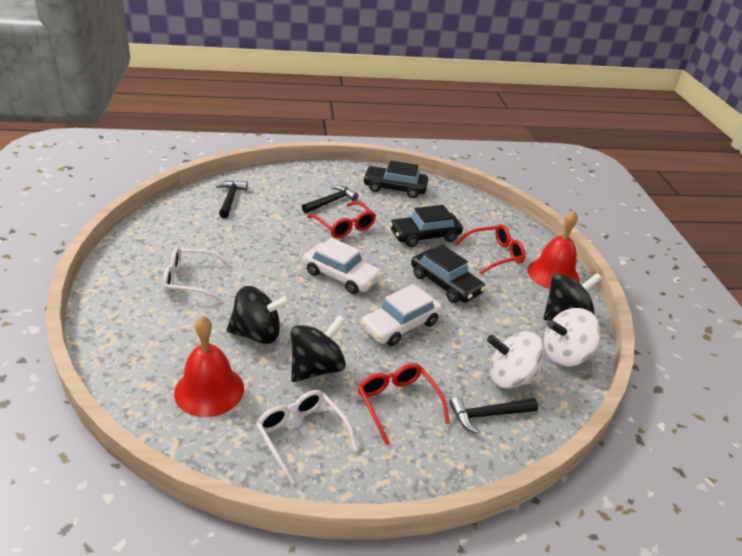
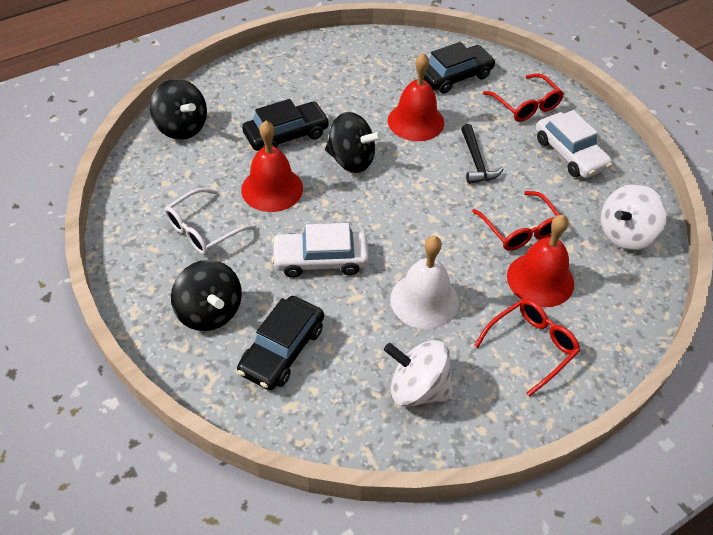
black hammer: [216,181,248,218] [302,185,358,213] [449,396,538,434] = 3 -> [461,124,503,184] = 1
red bell: [174,316,244,417] [527,211,580,289] = 2 -> [241,121,303,212] [388,53,444,141] [507,215,574,307] = 3
white bell: none = 0 -> [390,236,459,329] = 1
white glasses: [163,247,231,301] [256,390,358,484] = 2 -> [164,188,256,255] = 1

